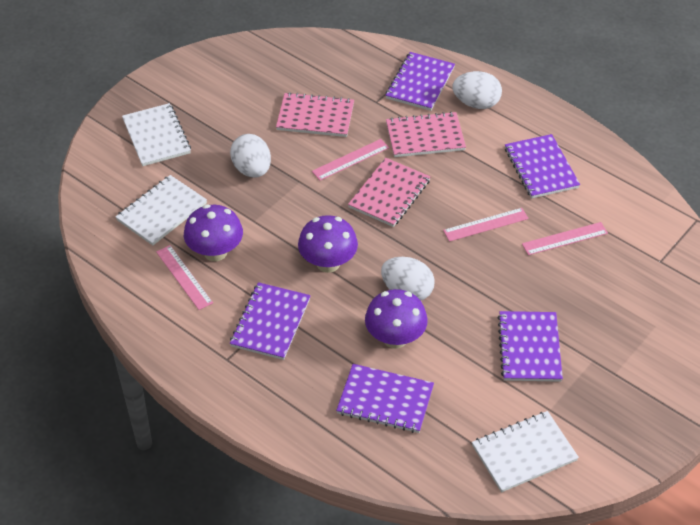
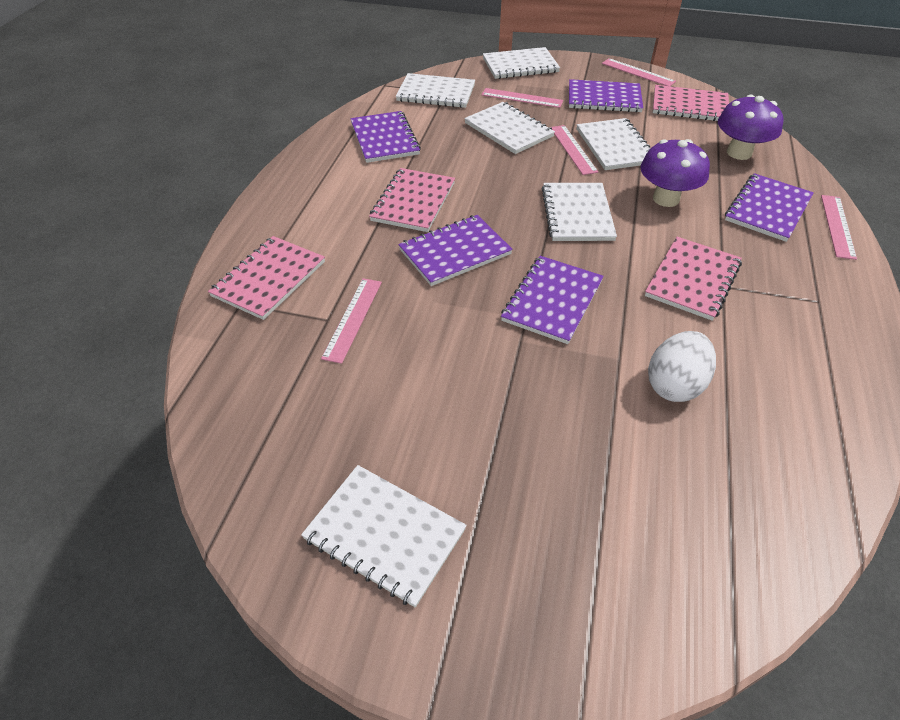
pink notebook: [276,92,354,137] [348,158,430,227] [386,111,466,157] = 3 -> [208,236,325,320] [369,168,455,232] [645,237,742,321] [653,85,729,121] = 4
pink ruler: [156,245,213,310] [312,139,389,180] [443,208,529,242] [522,222,608,255] = 4 -> [321,278,382,364] [482,88,563,108] [551,125,598,175] [602,58,676,86] [821,195,857,260] = 5
purple mushroom: [184,204,243,261] [298,215,358,273] [365,289,428,349] = 3 -> [640,139,710,207] [718,94,784,160] = 2
white egg: [230,134,271,178] [381,257,434,301] [452,71,502,109] = 3 -> [648,331,716,402] = 1
white notebook: [115,175,207,245] [122,103,191,166] [472,411,579,492] = 3 -> [301,465,467,608] [396,73,475,108] [464,102,555,154] [483,47,560,79] [542,183,617,241] [577,118,650,170] = 6

